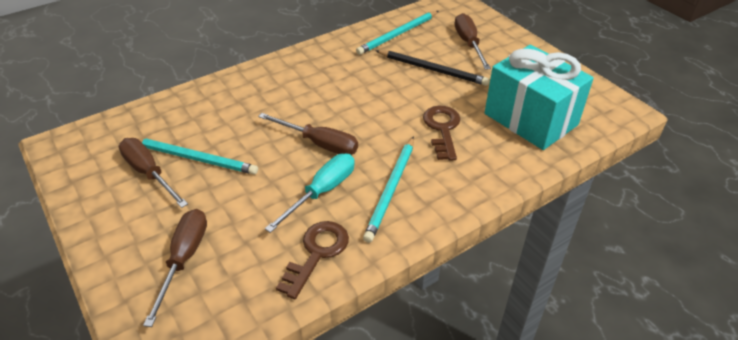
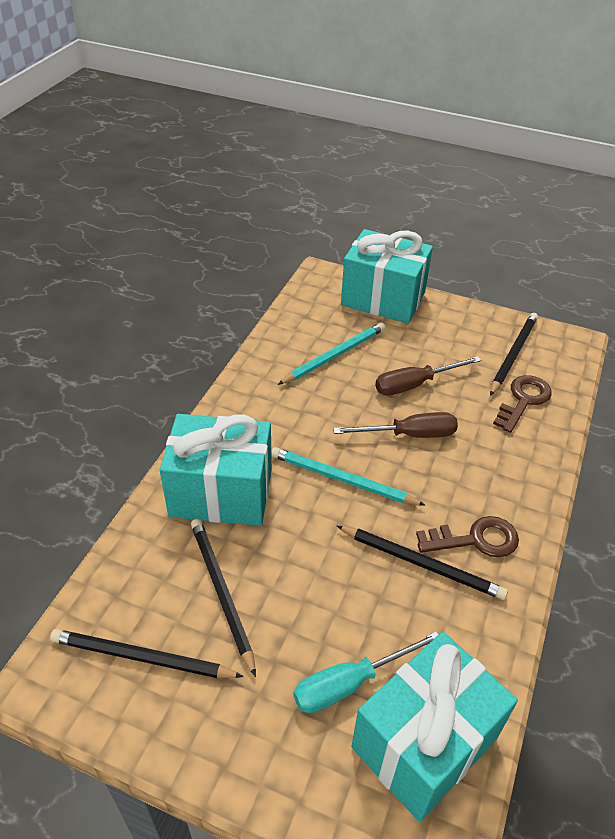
black pencil: [375,50,490,86] = 1 -> [50,629,244,678] [191,519,256,677] [337,526,508,600] [490,313,538,396] = 4
brown screwdriver: [119,138,188,208] [143,209,207,327] [258,113,358,155] [455,13,491,70] = 4 -> [333,412,458,438] [375,356,481,396] = 2
turquoise gift: [485,45,594,150] = 1 -> [160,414,272,526] [341,229,433,324] [352,632,518,822] = 3
turquoise pencil: [137,138,258,175] [356,11,438,55] [363,136,414,243] = 3 -> [271,447,426,506] [277,322,385,385] = 2

